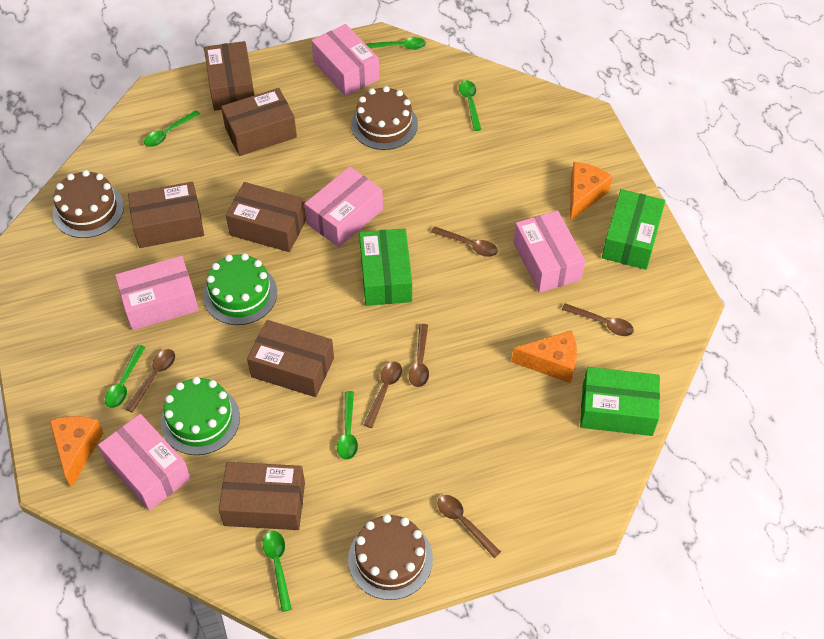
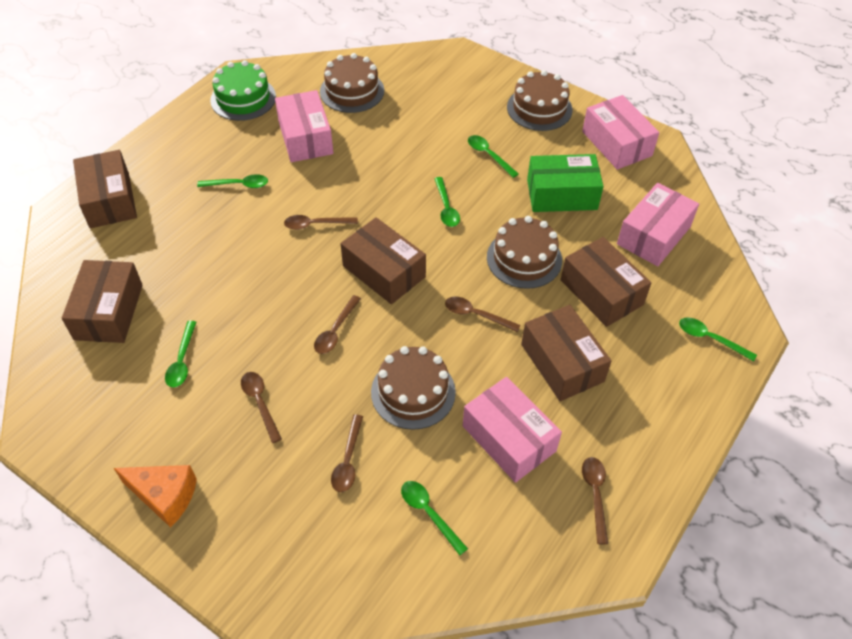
brown box: [128,182,204,248] [204,41,254,111] [219,462,305,530] [221,88,297,156] [226,182,306,252] [247,320,334,397] = 6 -> [62,260,143,343] [73,150,137,228] [341,217,426,304] [521,305,611,401] [561,237,651,327] = 5
brown cake: [53,170,124,238] [348,514,433,600] [351,86,418,150] = 3 -> [320,53,384,113] [371,346,456,430] [487,216,562,289] [507,70,572,131] = 4
green box: [359,228,412,306] [580,367,660,436] [602,189,665,270] = 3 -> [527,154,604,212] = 1
green cake: [161,377,240,455] [203,253,277,325] = 2 -> [210,60,276,121] = 1
orange cheese: [49,416,103,488] [512,330,577,383] [570,162,612,221] = 3 -> [114,465,197,528] = 1
pink box: [98,414,191,511] [115,256,199,330] [304,166,383,247] [312,24,380,97] [513,210,585,293] = 5 -> [275,90,333,162] [463,377,562,483] [582,95,659,170] [617,183,699,266] = 4

